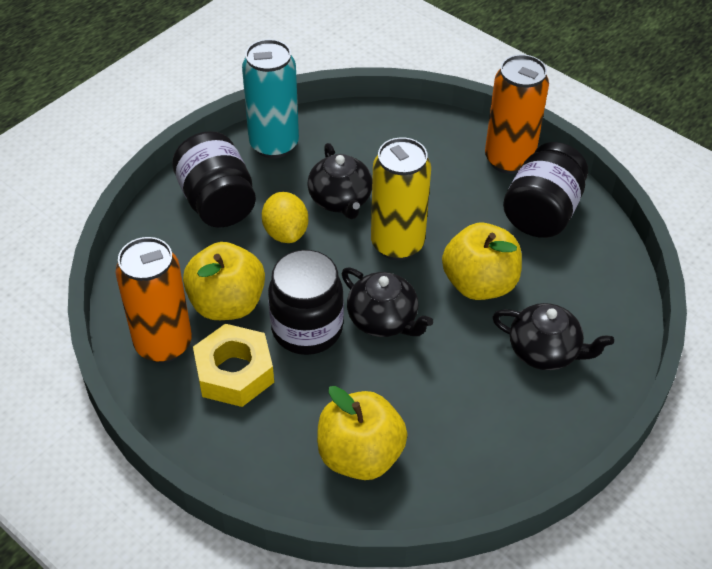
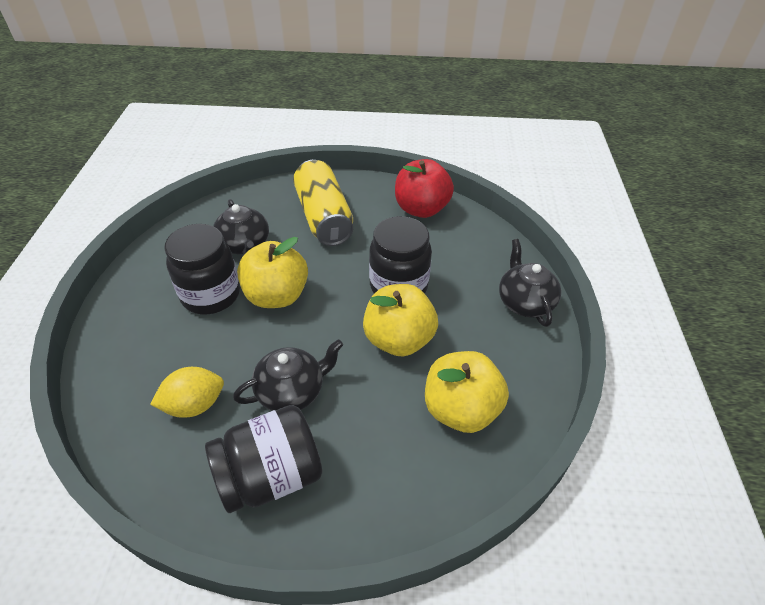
orange can: [115,237,192,363] [485,54,549,174] = 2 -> none = 0
red apple: none = 0 -> [395,159,454,218] = 1
turquoise can: [242,39,299,158] = 1 -> none = 0
yellow nut: [193,324,274,407] = 1 -> none = 0

